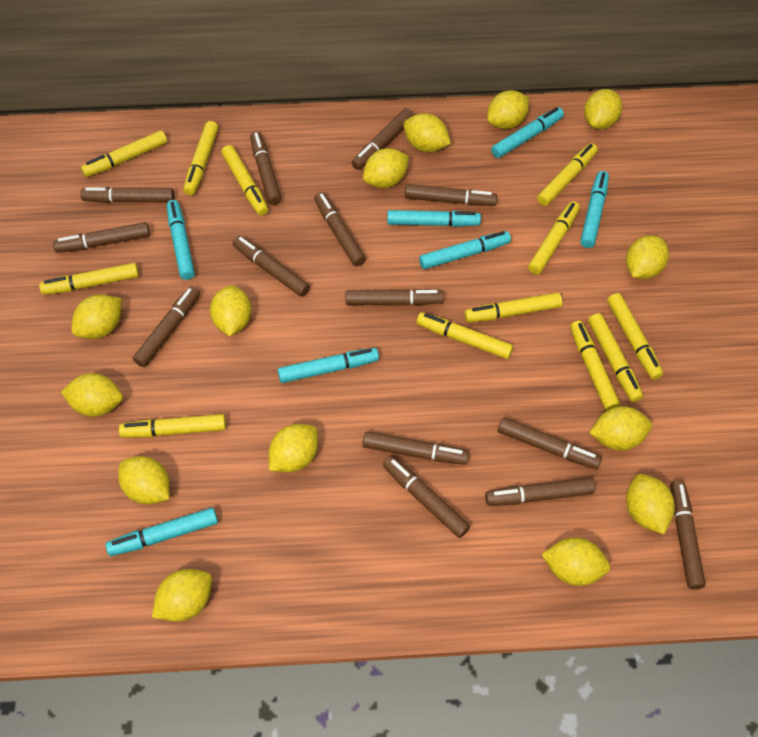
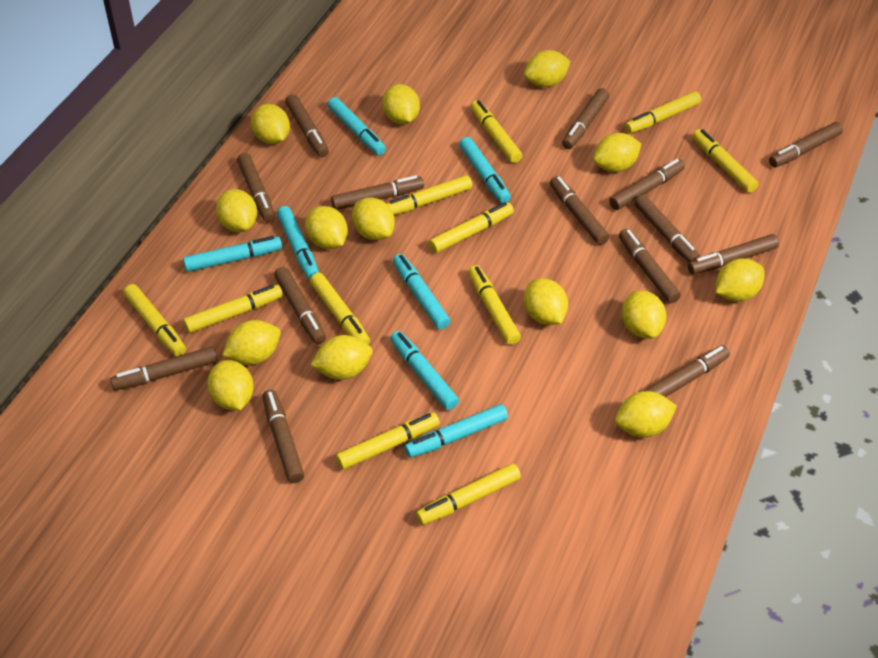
yellow marker: [39,263,139,295] [81,130,167,177] [119,414,226,438] [183,121,218,195] [221,145,269,216] [416,312,513,359] [464,292,562,322] [528,201,580,275] [537,143,598,206] [570,321,620,411] [588,313,643,402] [607,293,663,380] = 12 -> [124,284,186,356] [183,285,283,333] [310,273,370,344] [336,412,440,470] [387,175,472,215] [416,463,521,525] [429,202,514,253] [468,265,521,345] [471,100,522,163] [625,91,701,134] [692,129,759,193] = 11

